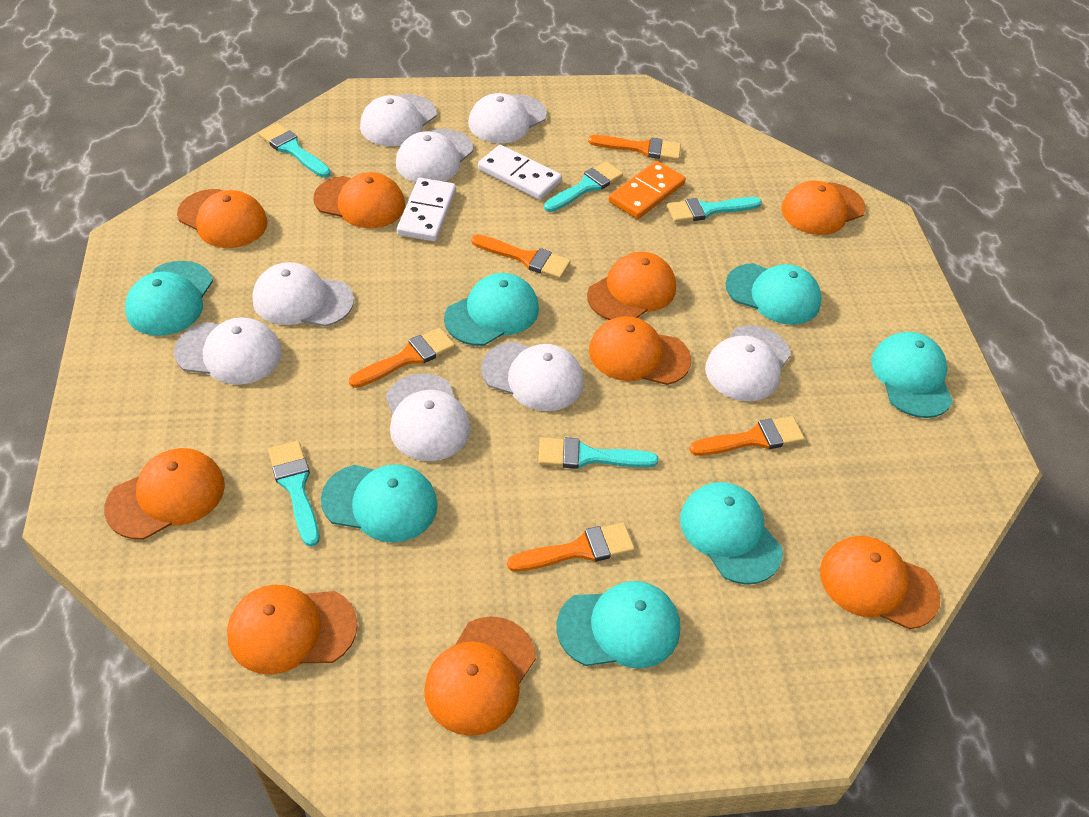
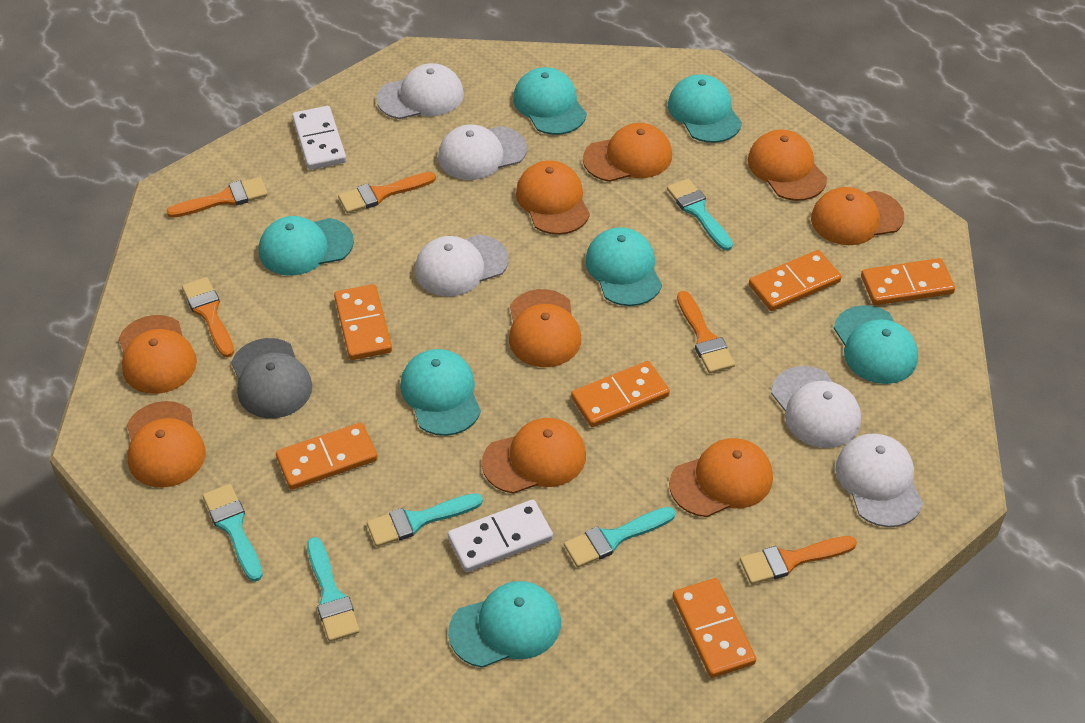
grey cap: none = 0 -> [231,338,312,418] = 1
orange domino: [609,161,686,219] = 1 -> [276,422,378,490] [334,284,392,360] [571,361,670,427] [673,578,756,678] [749,250,842,311] [861,258,955,305] = 6
white cap: [174,317,282,385] [253,262,354,327] [360,94,437,146] [386,373,470,461] [396,129,473,183] [468,93,547,143] [481,341,583,411] [705,325,791,401] = 8 -> [376,63,464,119] [415,234,509,296] [438,124,527,180] [771,366,861,448] [836,433,923,527] = 5

